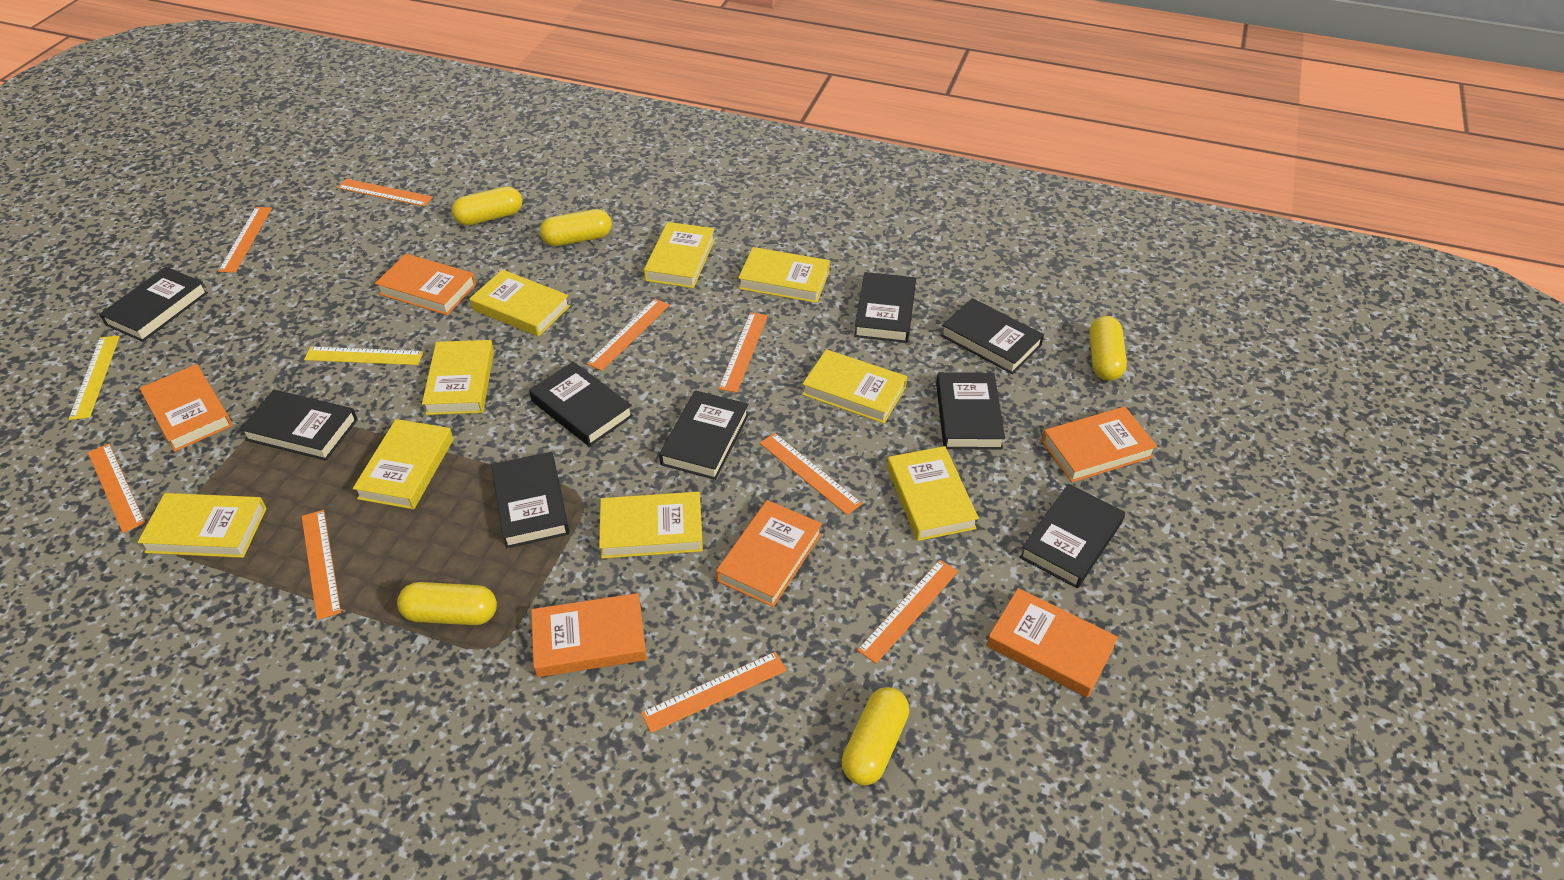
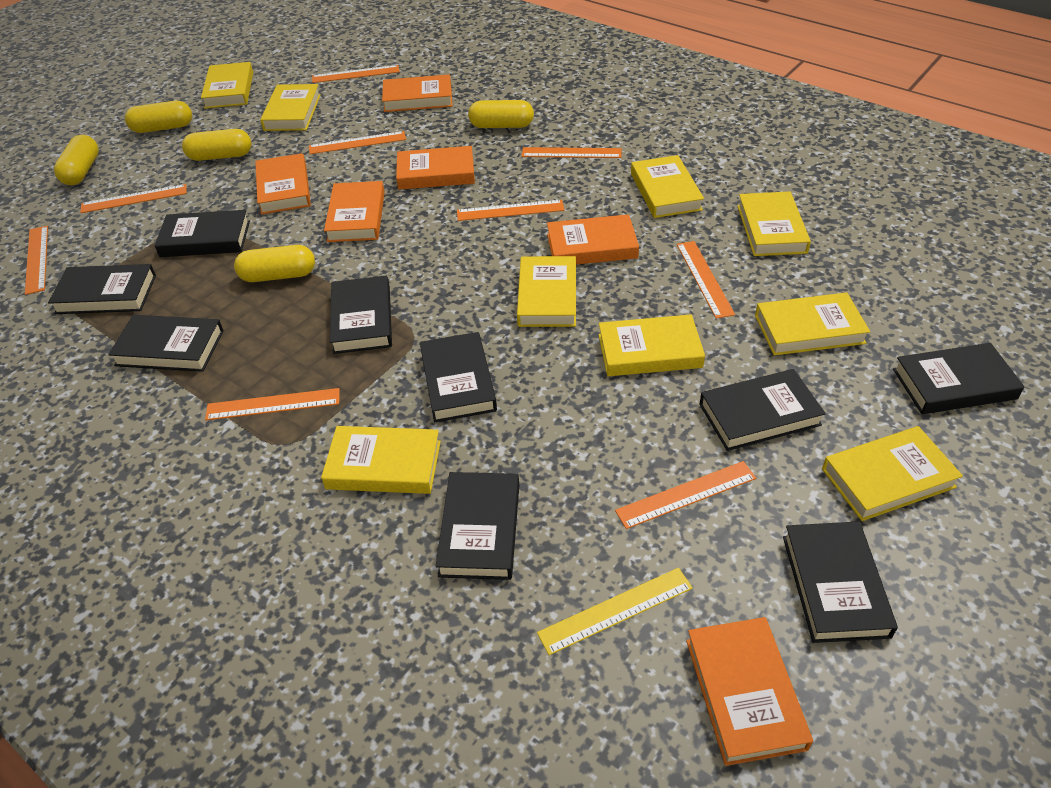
yellow ruler: [69,336,120,420] [304,347,424,365] = 2 -> [537,568,693,655] = 1

